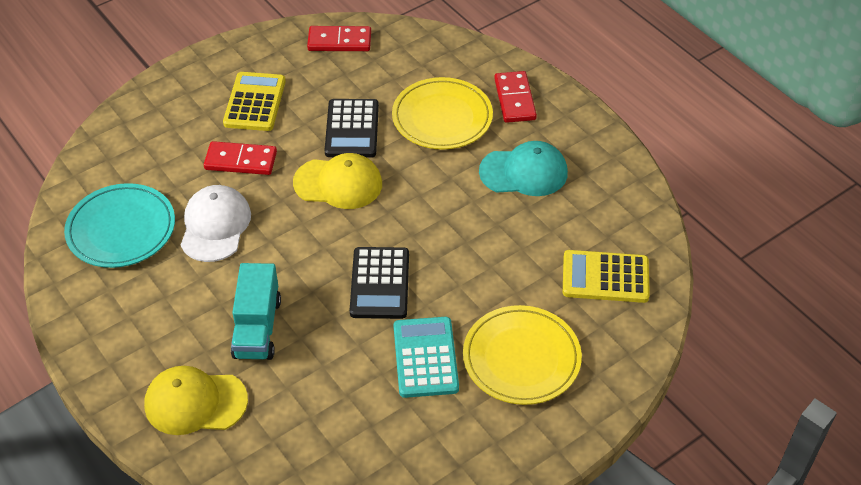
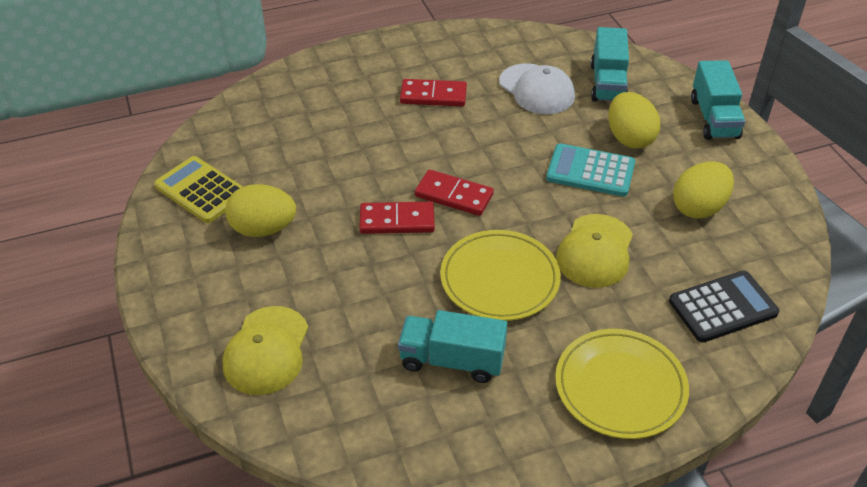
black calculator: [325,99,379,158] [350,247,409,319] = 2 -> [669,271,779,343] = 1
turquoise cap: [479,141,568,196] = 1 -> none = 0
turquoise plate: [64,183,175,268] = 1 -> none = 0
turquoise truck: [231,263,281,360] = 1 -> [398,310,507,383] [591,27,629,102] [691,60,745,140] = 3
yellow calculator: [223,72,286,131] [563,250,650,303] = 2 -> [154,156,243,223] = 1
yellow egg: none = 0 -> [225,184,296,237] [608,92,660,148] [673,161,734,219] = 3

